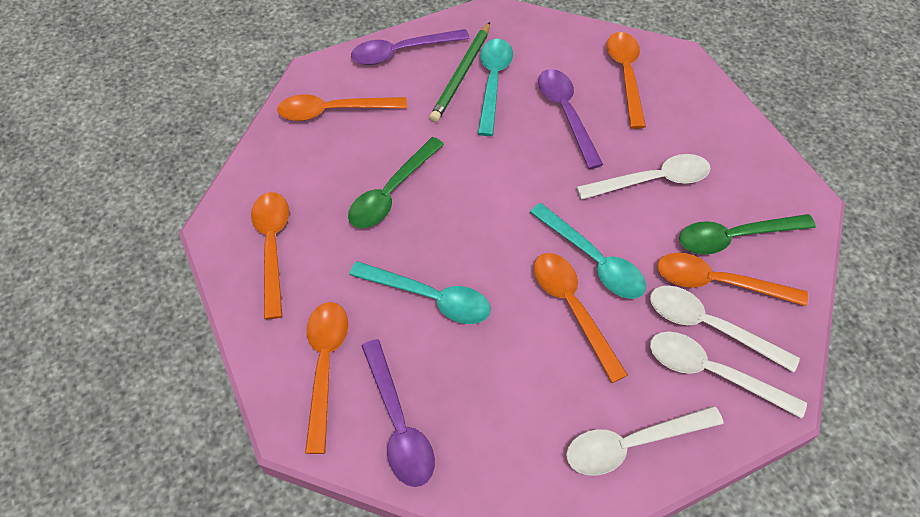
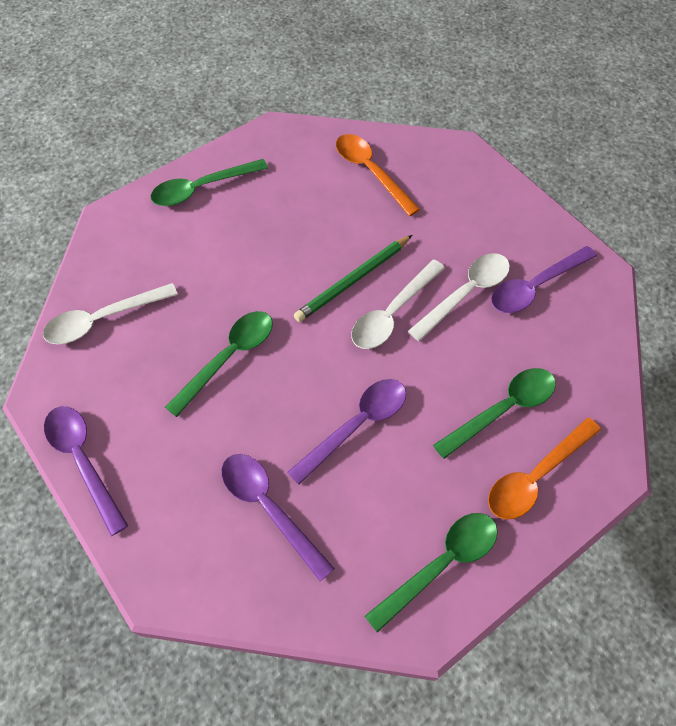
green spoon: [348,137,444,228] [679,214,816,255] = 2 -> [151,159,268,206] [165,311,273,417] [365,513,498,633] [433,368,556,459] = 4
orange spoon: [251,192,289,319] [277,94,407,121] [305,302,348,454] [534,253,628,383] [607,32,646,129] [657,253,808,306] = 6 -> [336,134,420,216] [488,417,601,519] = 2
purple spoon: [351,29,470,65] [361,339,435,487] [538,69,603,169] = 3 -> [44,406,128,536] [221,454,335,582] [288,379,406,485] [491,246,597,313] = 4
turquoise spoon: [349,261,491,324] [478,39,513,136] [530,203,646,299] = 3 -> none = 0
white spoon: [566,406,724,476] [577,154,711,200] [650,285,800,373] [650,332,807,419] = 4 -> [43,283,178,344] [351,260,445,349] [408,253,510,341] = 3

